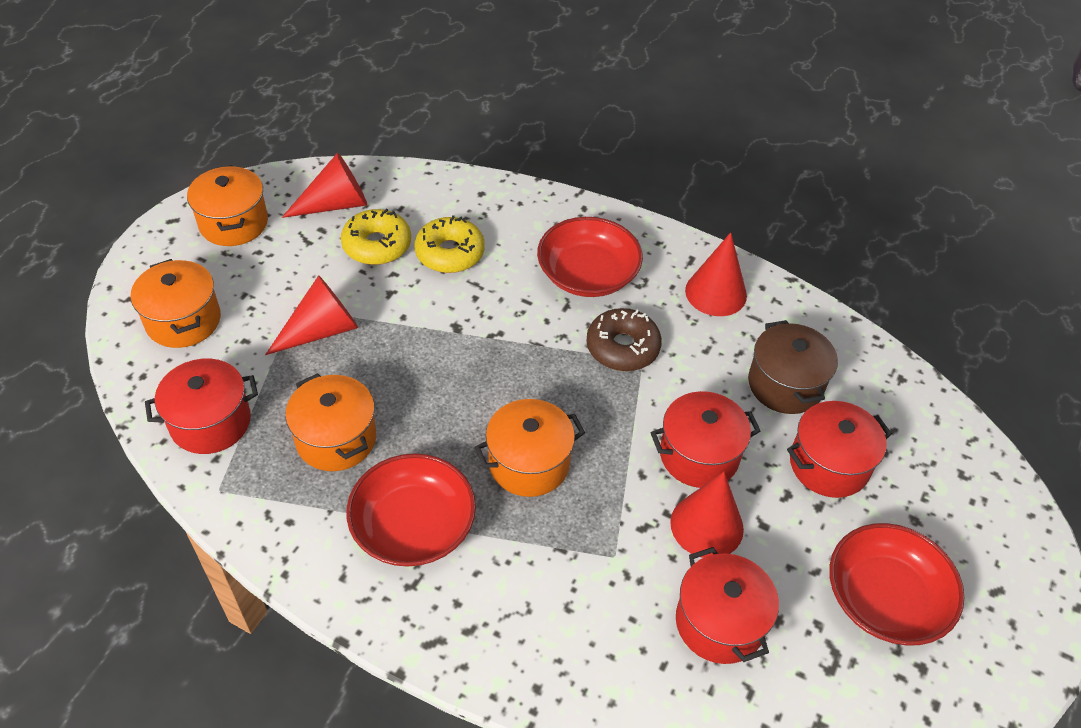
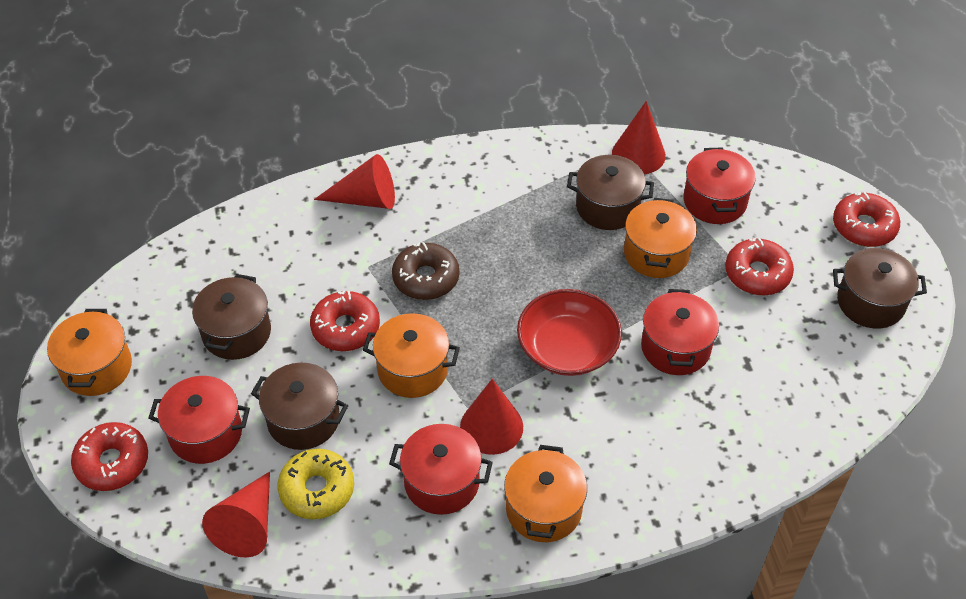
brown pot: [748,320,838,414] = 1 -> [192,274,271,360] [251,363,348,450] [567,155,654,230] [833,248,927,329] = 4
red bowl: [346,453,476,567] [537,217,643,297] [829,523,964,646] = 3 -> [517,289,622,376] = 1
red donut: none = 0 -> [71,422,148,491] [310,291,380,351] [725,238,794,295] [833,192,900,247] = 4
yellow donut: [341,209,411,265] [414,215,485,273] = 2 -> [278,449,354,519] = 1

